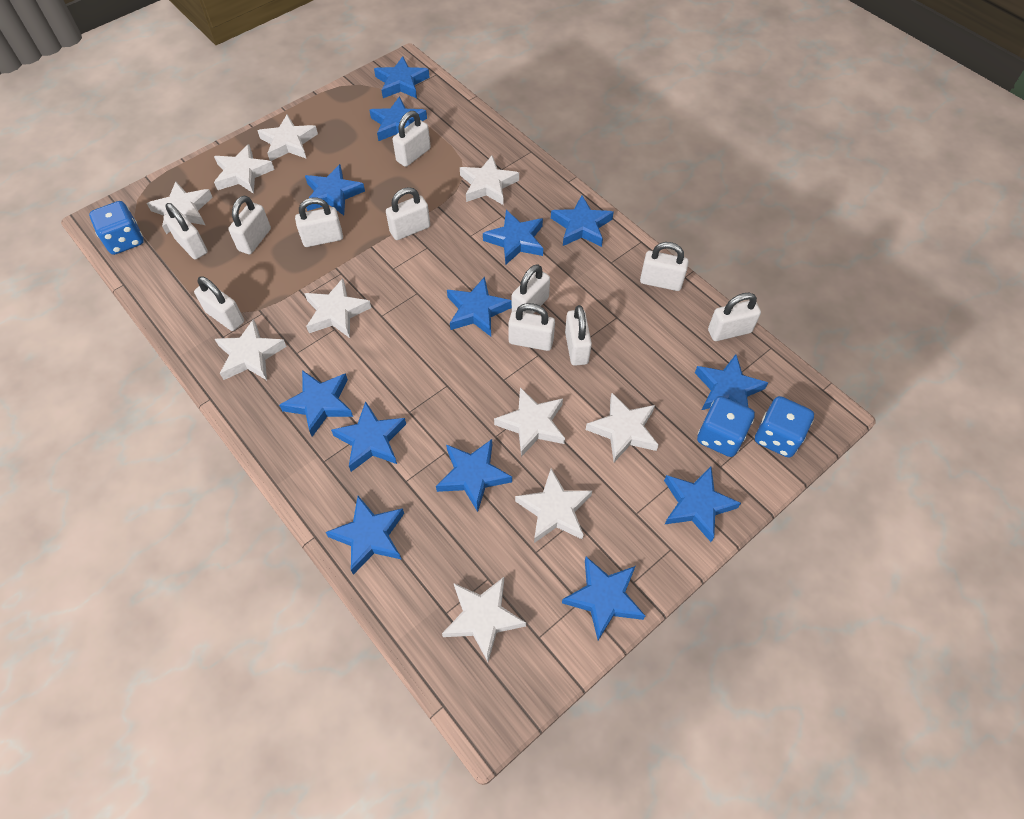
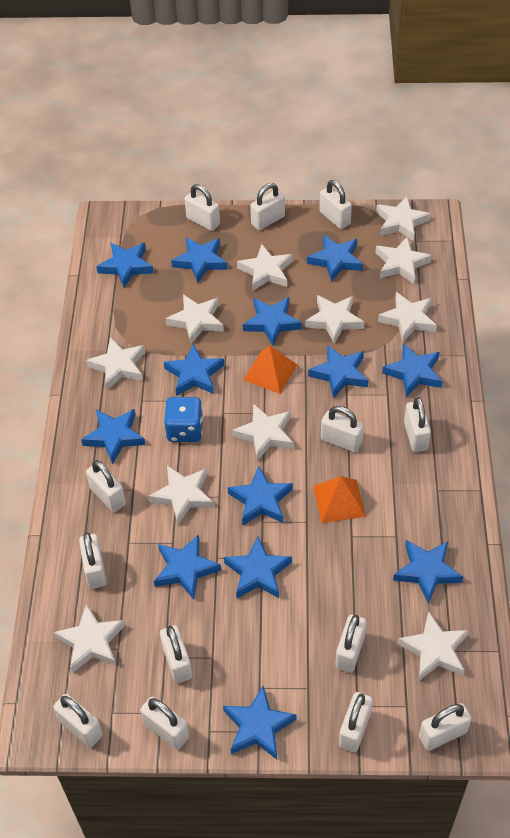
blue dice: [89,201,144,255] [697,396,755,457] [755,396,814,458] = 3 -> [164,397,203,442] = 1
orange pyramid: none = 0 -> [243,346,297,394] [313,476,366,523] = 2
white padlock: [163,203,208,259] [194,276,244,331] [228,196,271,254] [295,197,343,247] [386,187,430,240] [393,111,431,167] [508,303,555,351] [512,264,550,314] [565,305,592,366] [640,242,689,291] [708,293,761,341] = 11 -> [53,694,103,747] [79,532,106,589] [86,460,126,512] [140,697,189,749] [160,625,192,683] [185,184,220,231] [250,183,285,230] [320,180,352,229] [321,406,364,452] [335,615,366,673] [339,692,373,752] [404,397,431,452] [419,703,472,751] = 13
white star: [147,181,213,234] [214,144,275,194] [215,319,287,380] [257,115,318,161] [304,278,371,338] [442,577,526,662] [460,156,519,205] [494,387,565,457] [515,469,593,543] [586,393,659,462] = 10 -> [54,604,125,673] [86,337,145,390] [148,465,214,525] [165,294,224,344] [232,404,293,461] [237,244,293,291] [305,295,364,344] [375,236,432,284] [376,196,431,241] [378,292,437,342] [397,611,469,681] = 11

